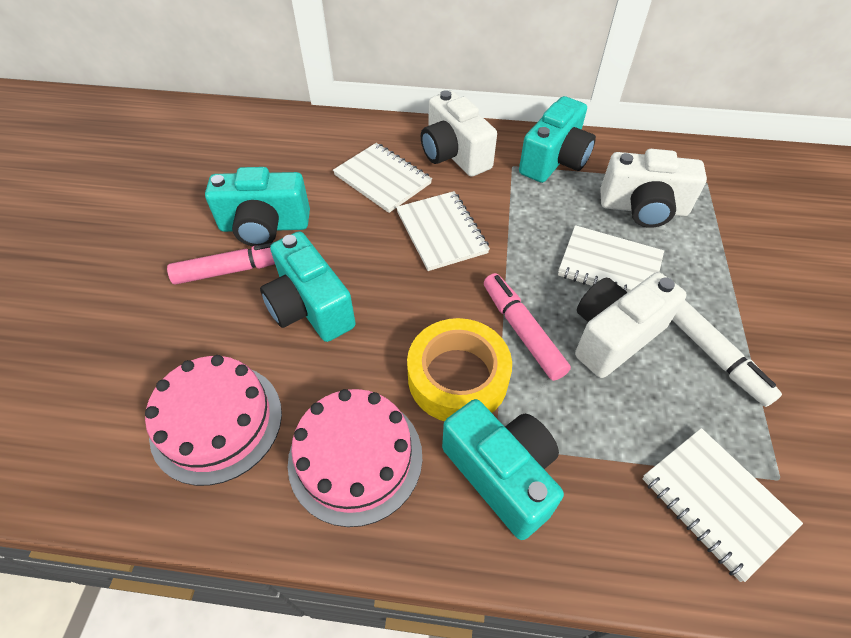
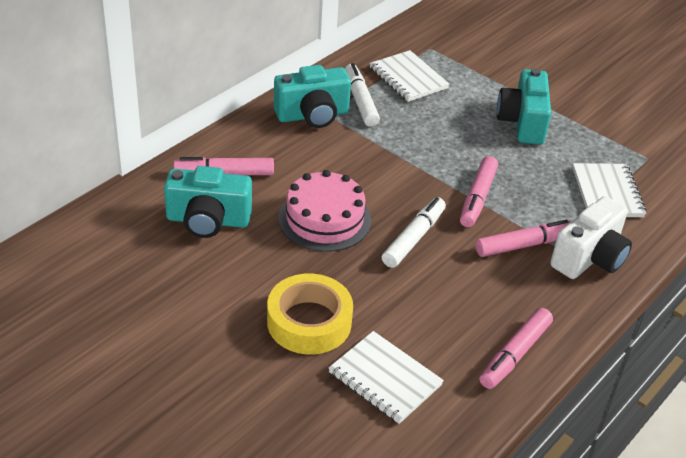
pink cake: [145,355,282,486] [288,389,422,527] = 2 -> [278,170,371,252] = 1
pink marker: [167,242,275,285] [484,273,571,381] = 2 -> [174,157,274,175] [460,156,498,227] [475,220,571,257] [479,308,553,389] = 4
turquoise camera: [205,167,310,246] [260,231,356,342] [442,399,564,540] [519,96,596,183] = 4 -> [164,166,252,238] [274,65,351,128] [497,68,551,145] = 3
white camera: [421,90,497,177] [575,272,687,378] [600,149,707,228] = 3 -> [550,196,632,279] = 1
white marker: [672,300,782,407] = 1 -> [345,63,380,127] [382,197,446,268] = 2
white notebook: [333,143,432,213] [396,191,490,271] [558,225,664,292] [642,428,803,582] = 4 -> [329,331,444,424] [370,50,450,102] [572,163,646,217] = 3

